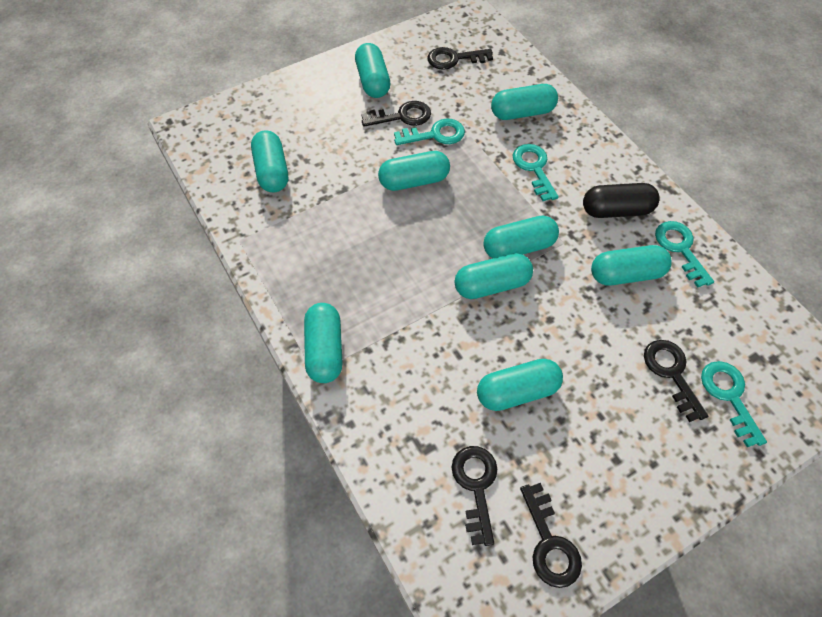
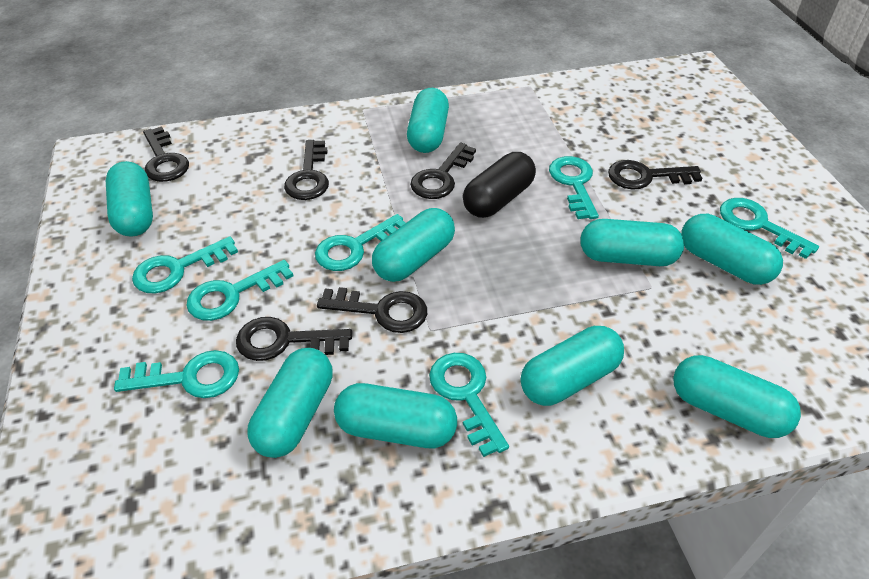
black key: [361,101,431,127] [428,47,493,70] [451,446,497,546] [520,483,582,588] [644,340,708,422] = 5 -> [143,126,189,182] [236,317,352,361] [284,140,329,200] [317,287,427,333] [410,143,476,199] [608,160,703,190] = 6
turquoise key: [394,119,465,145] [513,144,559,201] [655,221,714,288] [701,361,767,447] = 4 -> [114,350,239,398] [132,236,238,294] [186,260,293,321] [315,214,405,271] [429,353,509,457] [549,156,599,219] [720,198,819,259] = 7

